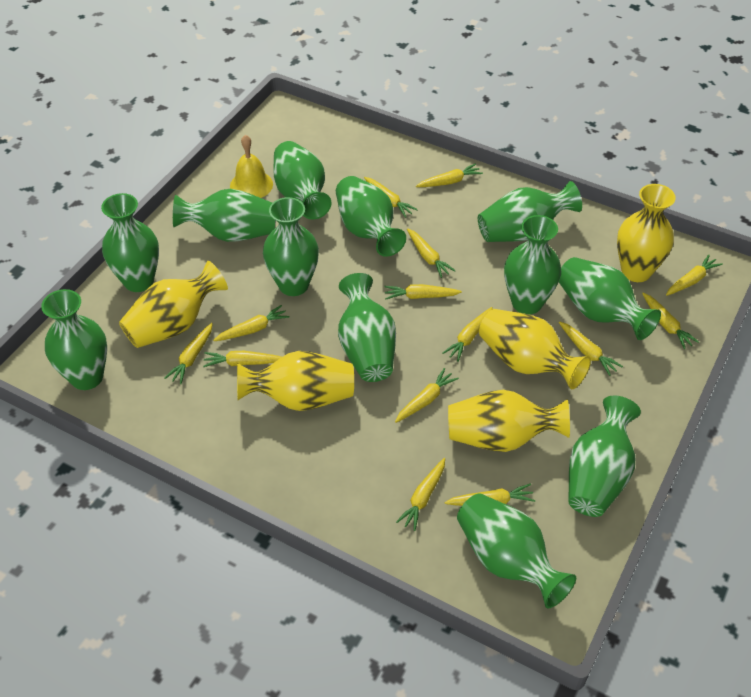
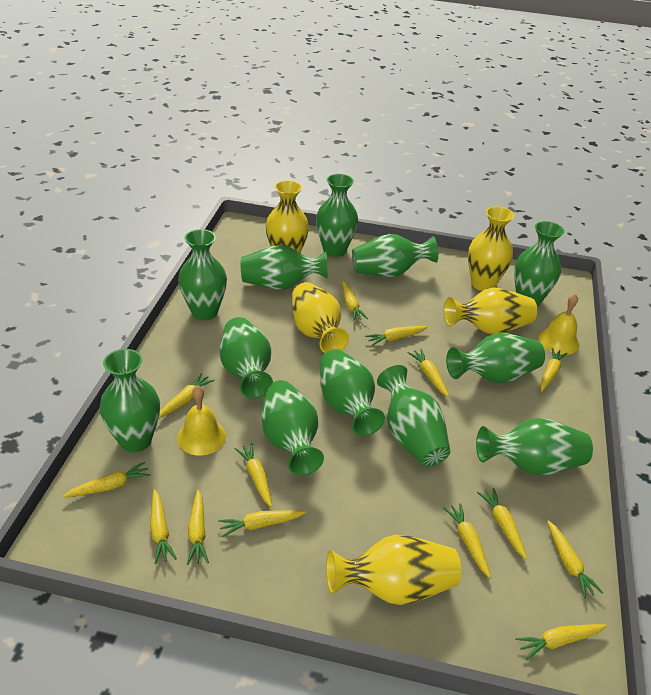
yellow bell: [230,135,273,198] = 1 -> [177,386,226,456] [538,294,579,355] = 2

